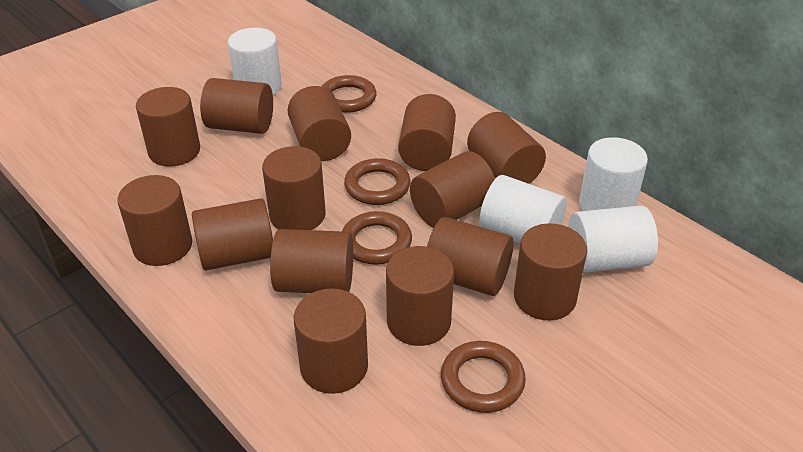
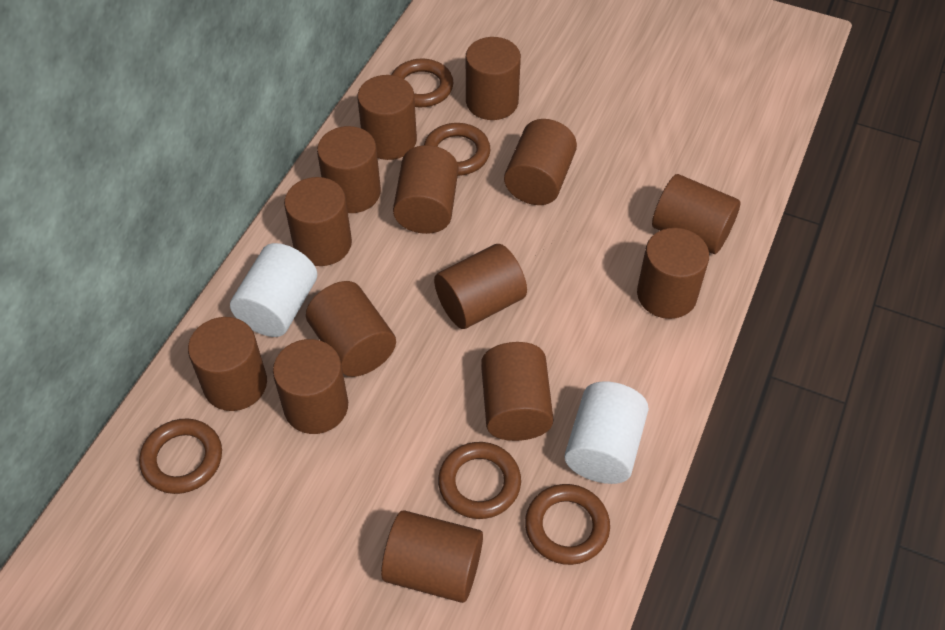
brown ring: [321,75,377,113] [342,211,412,265] [344,158,410,205] [441,341,526,413] = 4 -> [139,418,222,494] [391,58,453,107] [424,123,490,176] [438,442,521,519] [525,484,610,565] = 5
white cylinder: [228,28,282,96] [480,175,567,243] [568,206,658,273] [579,137,648,211] = 4 -> [230,243,317,337] [564,381,649,484] = 2

